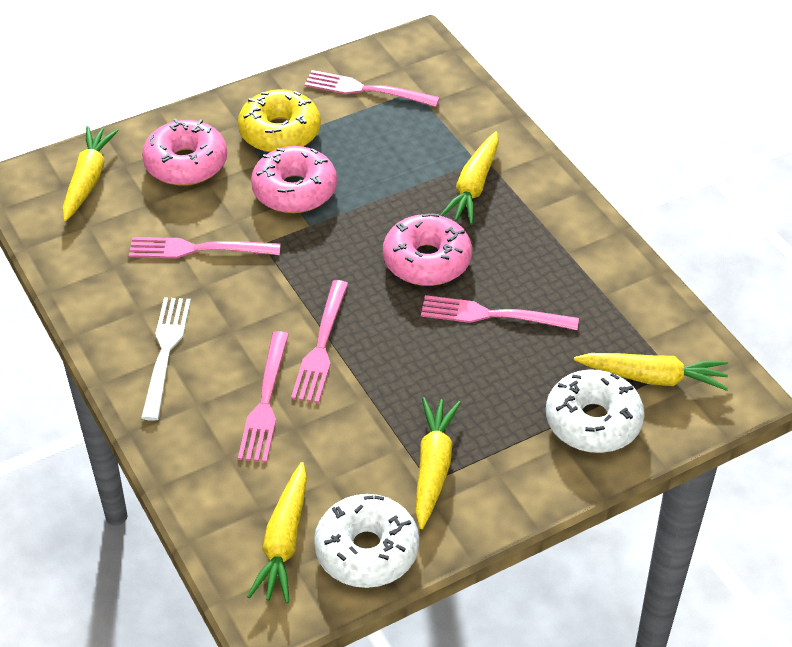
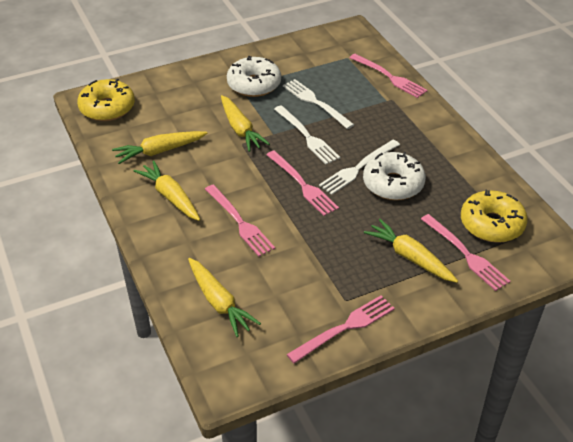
pink donut: [142,118,227,186] [251,146,337,213] [383,213,472,286] = 3 -> none = 0
white fork: [141,297,191,421] = 1 -> [274,105,340,164] [283,79,354,129] [319,140,400,195] = 3
yellow donut: [238,89,321,152] = 1 -> [77,79,135,121] [461,190,528,243] = 2

